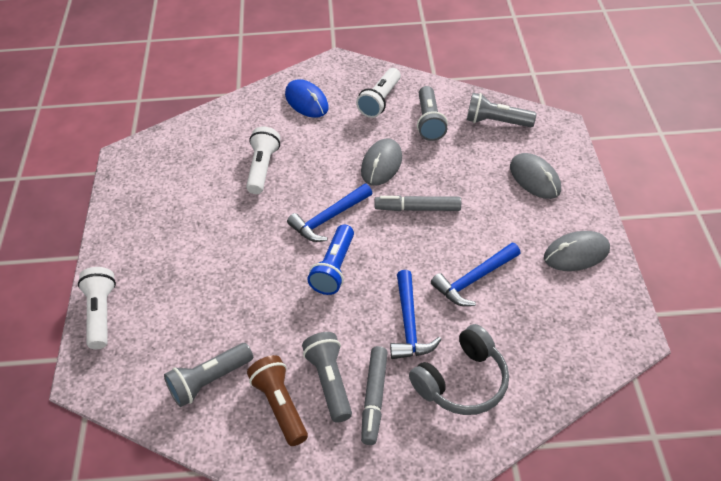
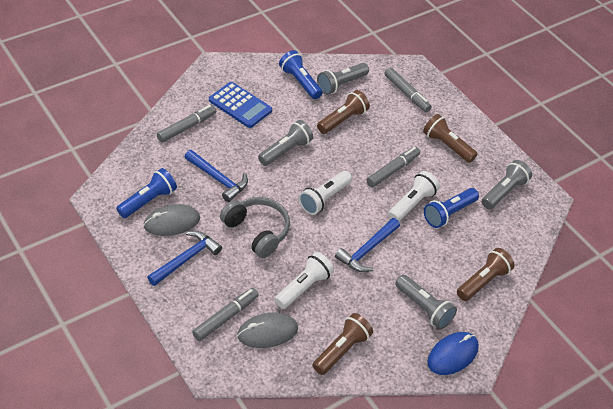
blue calculator: none = 0 -> [209,82,272,128] = 1
blue flashlight: [307,225,354,295] = 1 -> [116,168,177,218] [279,50,323,99] [424,188,479,228] = 3
brown flashlight: [247,355,308,446] = 1 -> [313,313,373,375] [317,90,370,134] [423,114,477,163] [457,248,515,301] = 4
grey marker: [361,346,388,445] [374,195,461,211] = 2 -> [157,105,216,142] [192,288,259,341] [366,147,420,187] [384,68,432,112] = 4
grey mouse: [361,138,402,186] [510,153,561,199] [544,231,610,271] = 3 -> [143,204,200,236] [237,313,298,348] = 2

